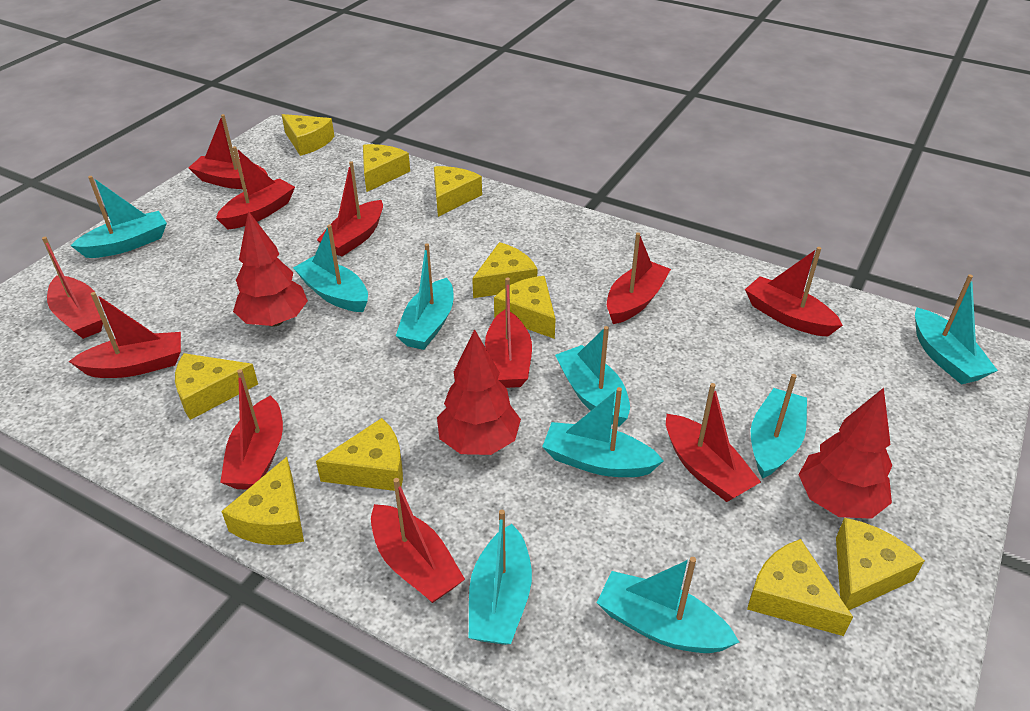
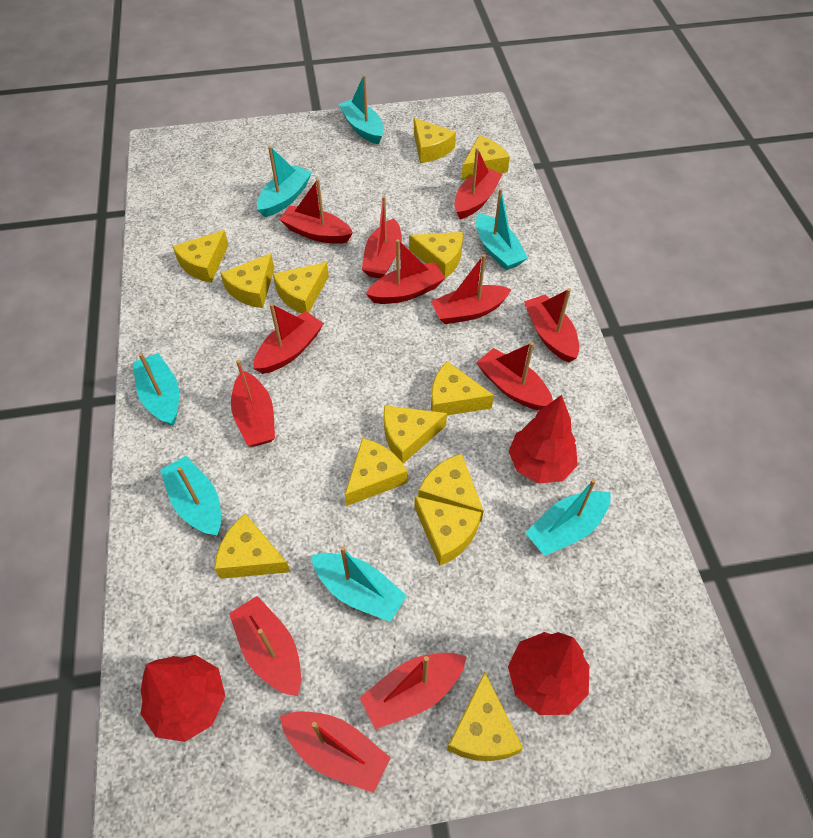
red boat: [42,237,103,339] [69,292,181,378] [188,114,268,189] [216,146,295,230] [220,369,283,490] [317,161,383,256] [371,478,465,603] [485,278,532,388] [607,232,671,324] [666,383,761,502] [745,247,843,336] = 11 -> [229,596,301,696] [231,360,275,447] [253,303,324,374] [279,179,353,244] [280,711,391,793] [360,653,467,729] [362,196,402,279] [366,239,445,304] [431,254,511,324] [455,148,503,219] [476,342,553,410] [524,288,579,362] = 12
turquoise boat: [71,176,167,258] [293,224,368,312] [396,243,454,350] [469,510,532,645] [542,387,663,477] [555,326,630,427] [597,557,739,653] [751,374,807,479] [915,274,998,385] = 9 -> [133,353,179,426] [160,456,221,536] [257,146,312,217] [311,546,407,622] [338,75,384,145] [476,188,528,270] [525,479,611,556] = 7
yellow cheese: [175,353,258,420] [221,457,304,545] [282,114,335,156] [316,418,403,491] [363,144,410,192] [434,166,482,217] [472,242,537,298] [494,276,555,339] [747,539,853,636] [836,518,925,610] = 10 -> [172,230,228,283] [214,513,290,579] [220,253,274,308] [273,262,329,313] [345,438,407,506] [384,405,447,464] [409,232,463,279] [414,118,456,163] [414,496,482,566] [418,453,484,522] [431,361,494,415] [447,672,523,761] [462,136,510,180] = 13

